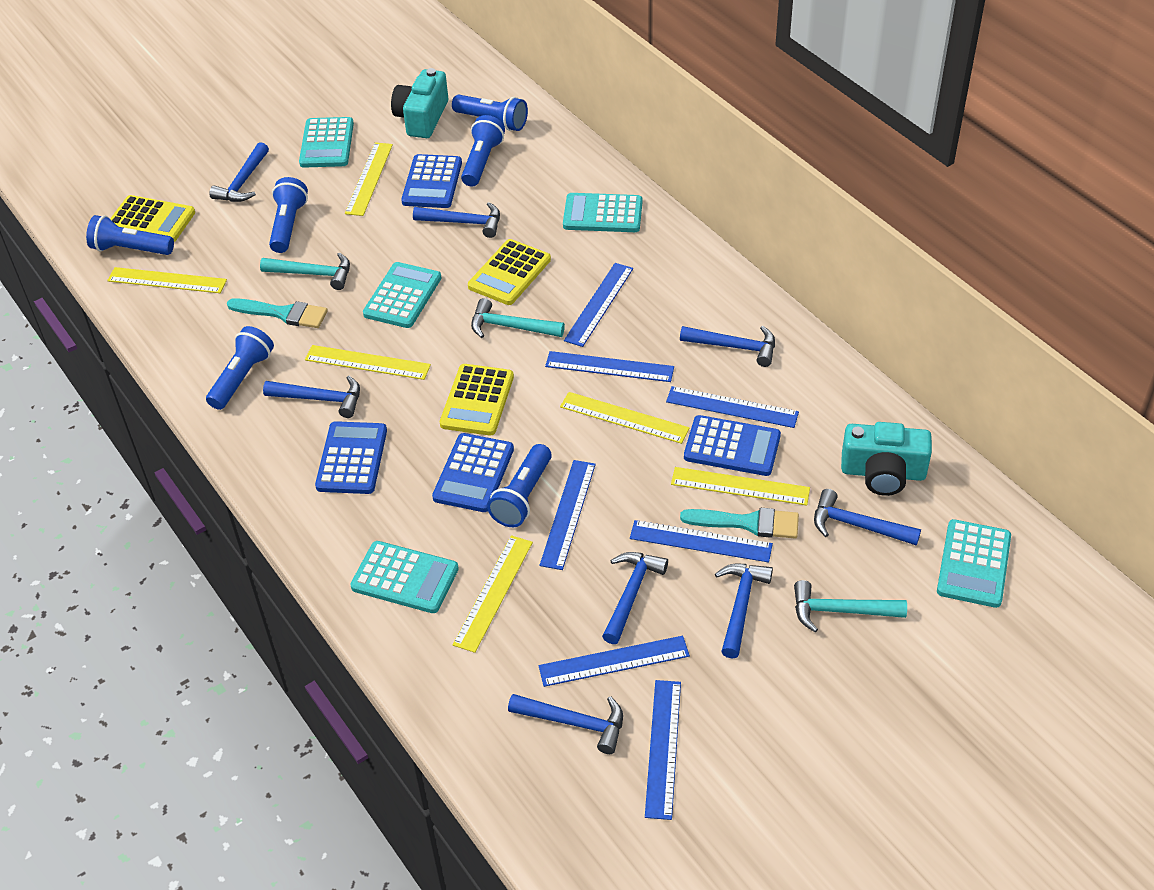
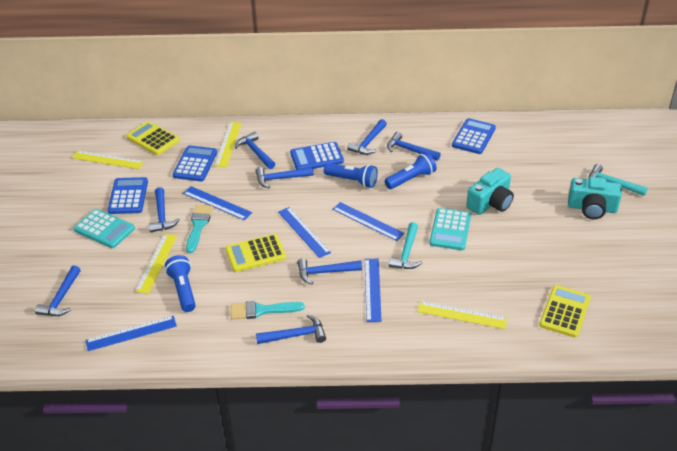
blue flashlight: [86,215,174,255] [206,326,274,410] [269,177,308,253] [452,95,528,131] [461,115,505,187] [487,444,552,527] = 6 -> [165,255,196,312] [324,163,378,188] [385,152,437,189] = 3
blue ruler: [539,636,690,687] [540,460,596,570] [545,351,674,382] [564,263,633,347] [630,520,773,562] [645,680,681,820] [666,386,799,428] = 7 -> [85,316,177,351] [183,186,252,220] [278,207,331,258] [332,202,405,241] [365,259,382,322] = 5
turquoise calculator: [299,117,354,168] [350,541,459,613] [363,262,441,328] [563,193,642,232] [937,519,1011,608] = 5 -> [74,209,135,248] [429,208,471,250] = 2
turquoise hammer: [260,252,350,290] [471,298,565,338] [794,580,907,633] = 3 -> [389,222,422,269] [588,164,648,196] = 2
yellow ruler: [107,267,227,293] [305,345,431,380] [345,142,393,216] [453,535,533,653] [560,392,690,444] [671,467,810,505] = 6 -> [72,150,144,169] [135,234,177,294] [215,122,241,167] [417,301,507,329] = 4

